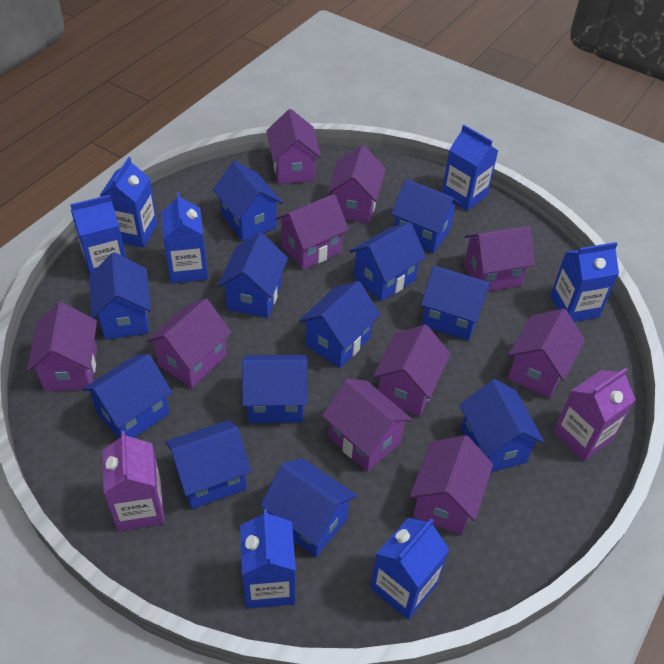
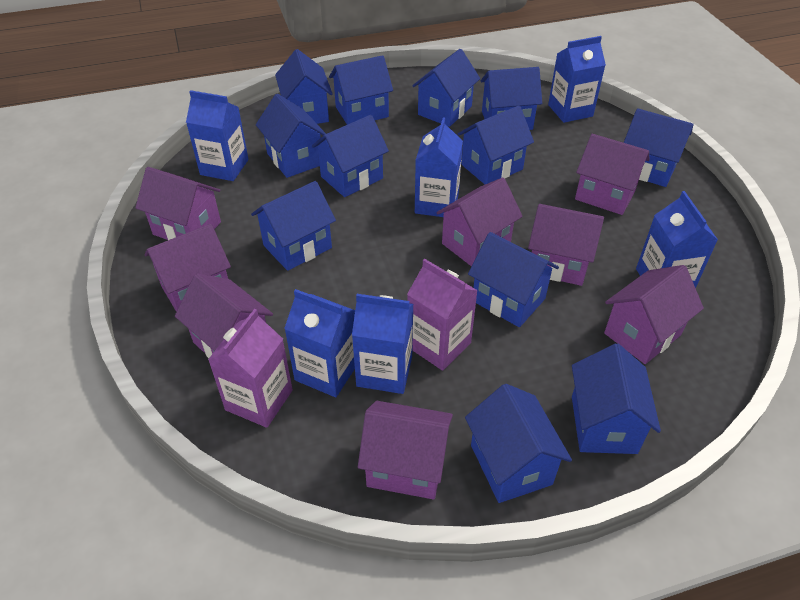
blue carton: [70,195,126,274] [100,157,158,248] [161,192,208,284] [240,509,296,609] [370,518,449,620] [442,125,498,211] [550,242,619,322] = 7 -> [186,90,249,181] [284,289,355,397] [352,294,414,394] [415,117,463,217] [548,36,606,123] [636,191,718,288] = 6
purple house: [27,302,97,391] [146,299,232,388] [267,109,321,184] [275,194,349,270] [322,379,412,472] [327,145,386,223] [373,324,450,416] [410,435,493,535] [464,226,535,292] [508,309,585,398] = 10 -> [135,167,221,240] [145,224,231,312] [175,273,273,358] [358,401,453,499] [437,177,523,266] [528,204,604,286] [575,134,649,215] [604,265,704,364] = 8

